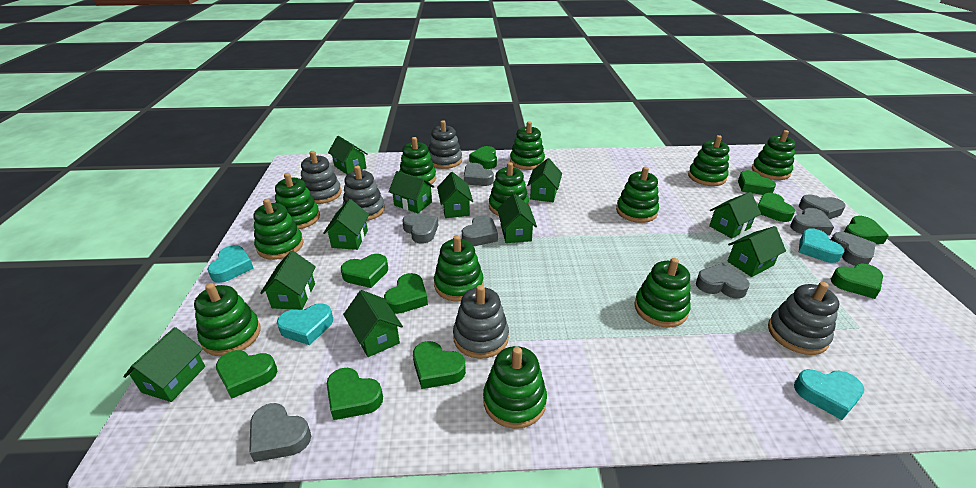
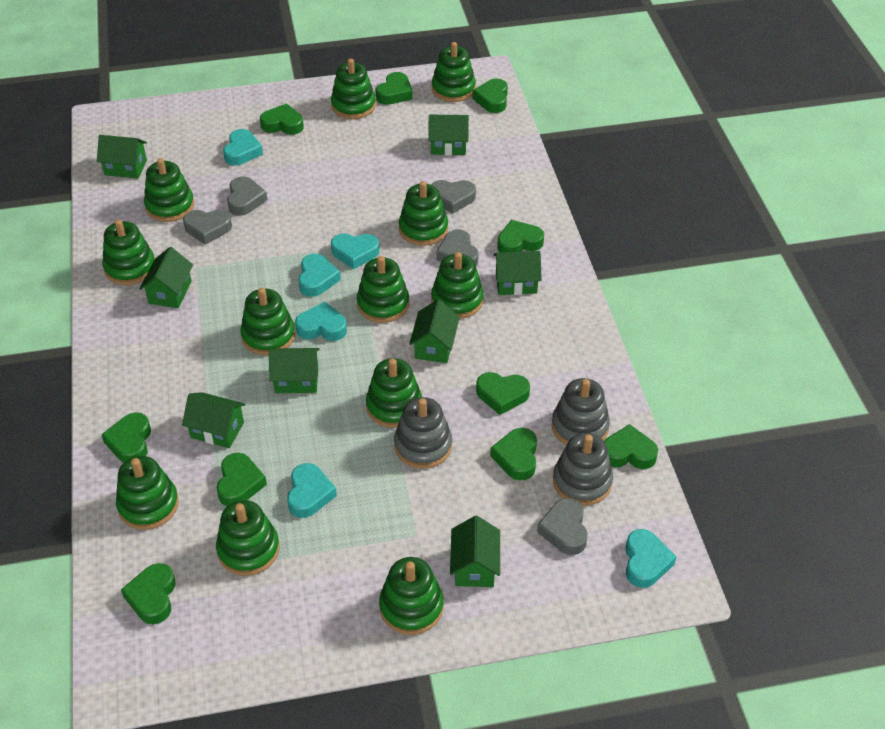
green house: [123,327,205,402] [260,251,316,310] [323,199,369,250] [328,136,368,175] [343,290,403,357] [389,171,434,213] [437,172,473,218] [497,193,537,243] [527,158,562,202] [709,192,761,238] [727,226,786,277] = 11 -> [97,135,147,178] [140,247,193,308] [182,392,246,448] [269,348,319,393] [409,300,460,363] [428,115,469,155] [450,516,500,587] [494,251,542,295] = 8
grey heart: [249,403,311,462] [402,213,438,243] [462,215,498,246] [464,163,494,186] [696,263,750,299] [790,208,834,236] [799,195,846,219] [831,232,876,266] = 8 -> [183,210,232,245] [227,176,267,216] [431,180,476,214] [436,229,479,266] [537,498,588,555] = 5
grey stacking toy: [301,151,341,204] [342,166,385,221] [428,120,462,169] [453,285,509,359] [768,282,840,355] = 5 -> [394,397,452,469] [552,378,610,445] [553,433,613,506] = 3
turquoise heart: [207,245,254,283] [277,303,333,345] [794,369,864,420] [799,228,844,263] = 4 -> [223,129,263,166] [287,463,337,518] [295,302,347,341] [298,254,341,297] [331,233,380,269] [625,529,676,588] = 6

